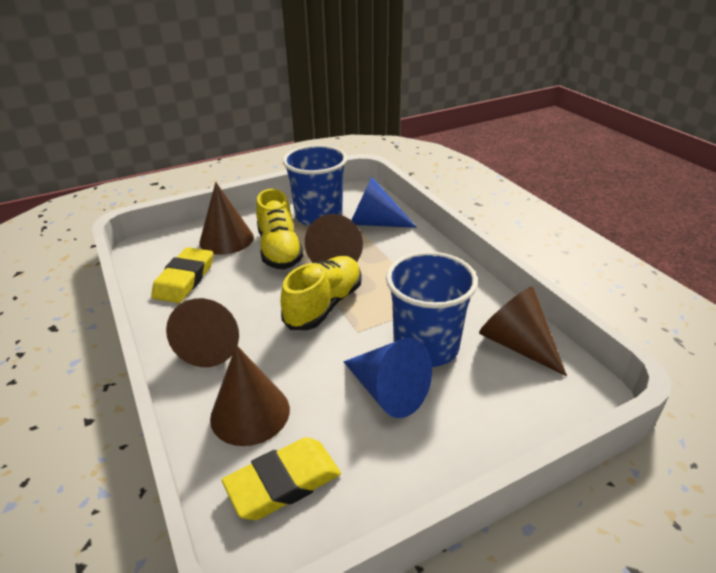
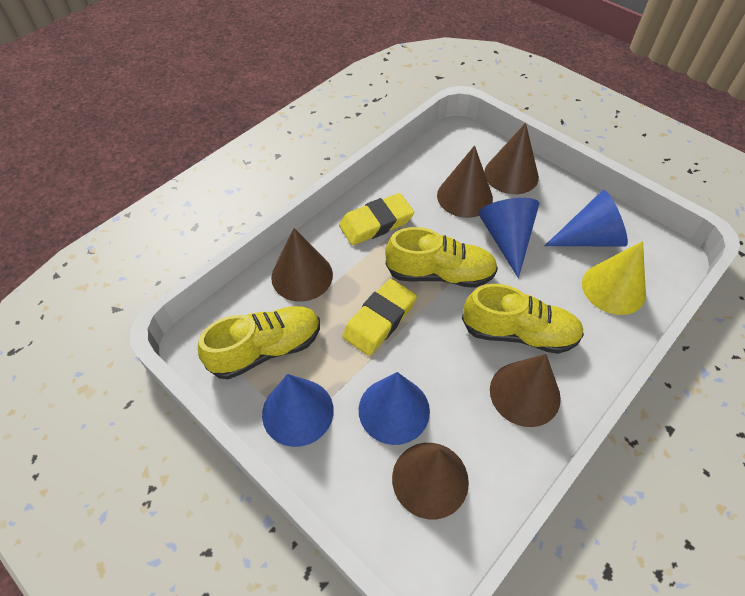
blue cone: [343,338,432,418] [351,177,417,228] = 2 -> [262,374,334,447] [359,372,430,445] [478,198,540,278] [545,190,628,246] = 4
blue cup: [283,145,347,226] [386,252,478,367] = 2 -> none = 0
yellow cone: none = 0 -> [582,241,646,315] = 1
yellow shoe: [256,189,304,270] [281,256,362,330] = 2 -> [198,306,320,379] [385,227,498,288] [462,284,584,354] = 3

